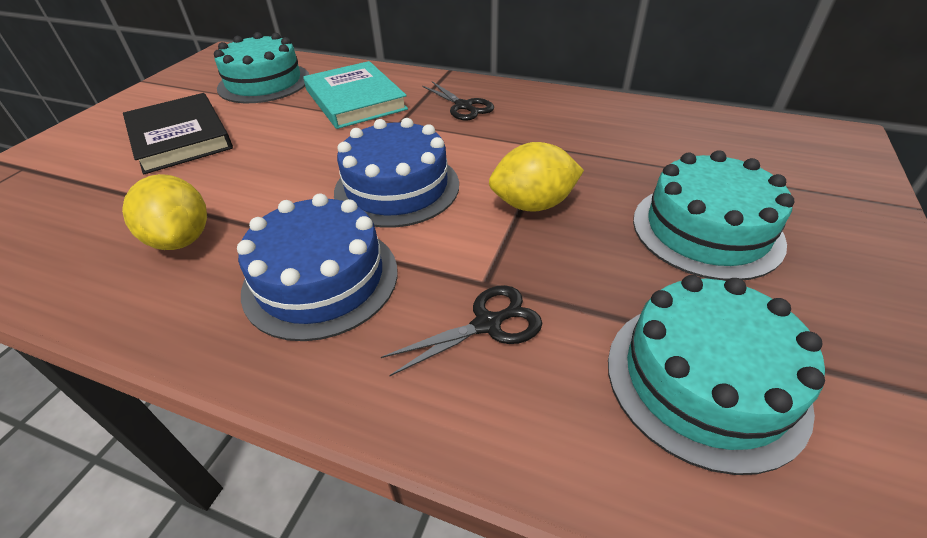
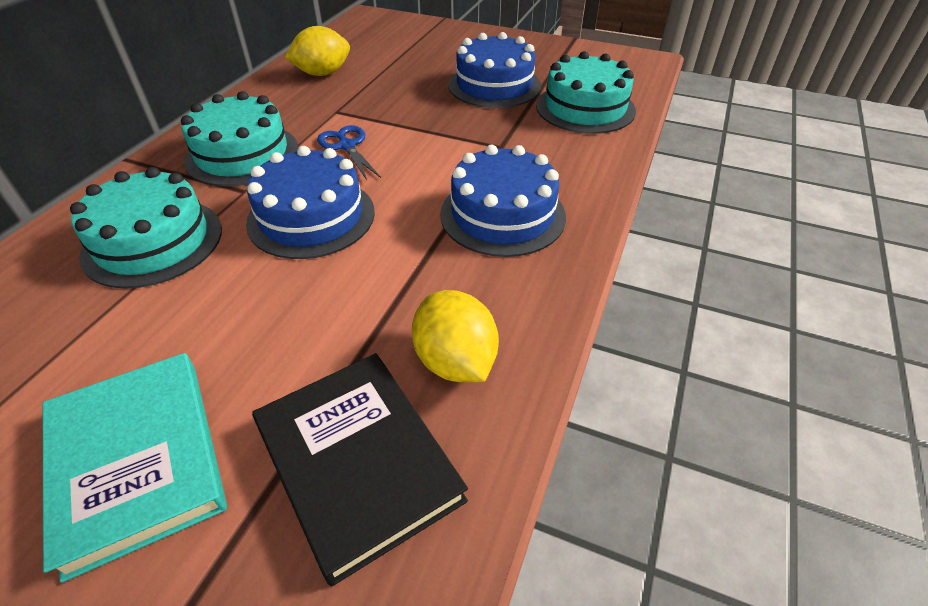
black scissors: [381,285,543,376] [422,82,494,121] = 2 -> none = 0
blue cake: [237,194,398,341] [334,118,459,228] = 2 -> [246,146,375,259] [440,145,566,257] [448,32,541,108] = 3
blue scissors: none = 0 -> [317,125,381,180] = 1

